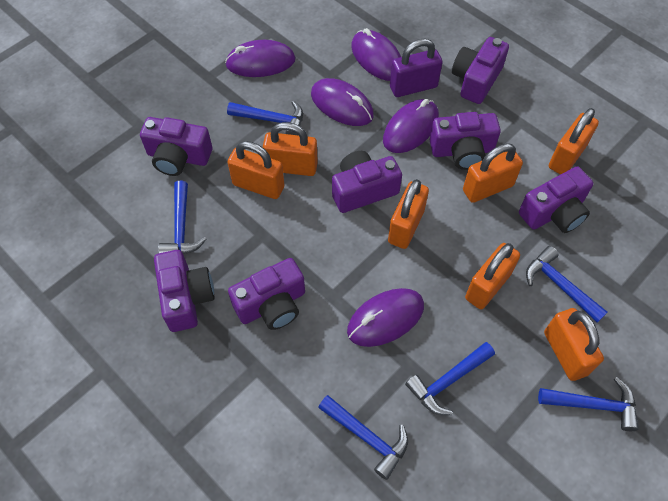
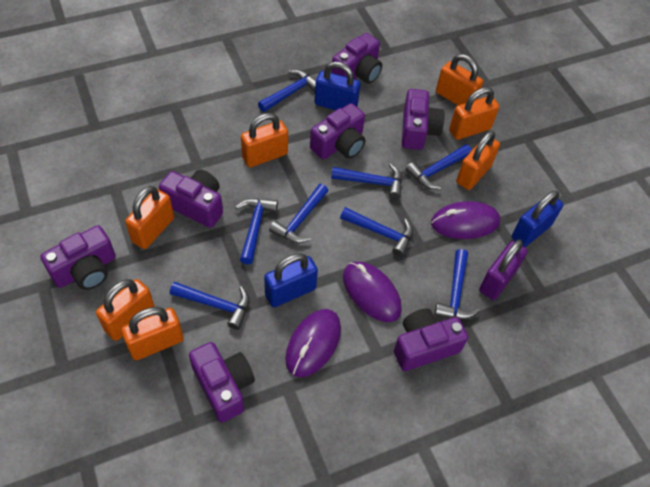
blue hammer: [158,180,206,254] [227,100,303,135] [318,395,408,480] [405,342,495,415] [526,246,608,323] [538,377,639,431] = 6 -> [170,282,250,330] [235,198,278,264] [258,70,316,112] [269,184,328,243] [331,164,402,199] [340,207,413,257] [406,144,472,189] [434,249,480,319] = 8
blue padlock: none = 0 -> [264,253,318,307] [315,61,361,110] [511,190,563,247] = 3
purple mouse: [225,40,296,77] [311,78,374,126] [347,288,424,347] [351,28,401,81] [383,99,439,153] = 5 -> [285,309,341,377] [343,262,402,322] [431,201,500,239] = 3

